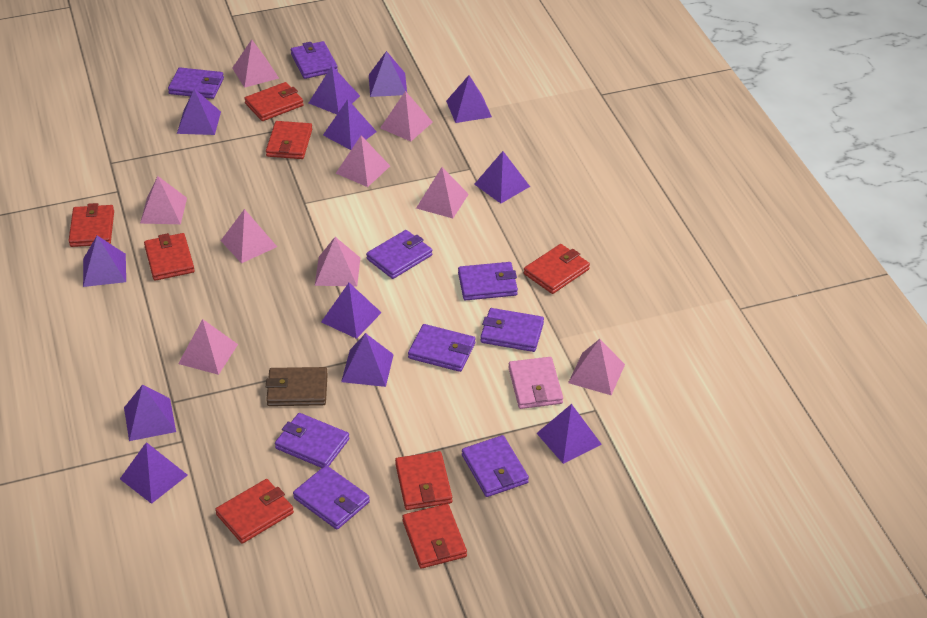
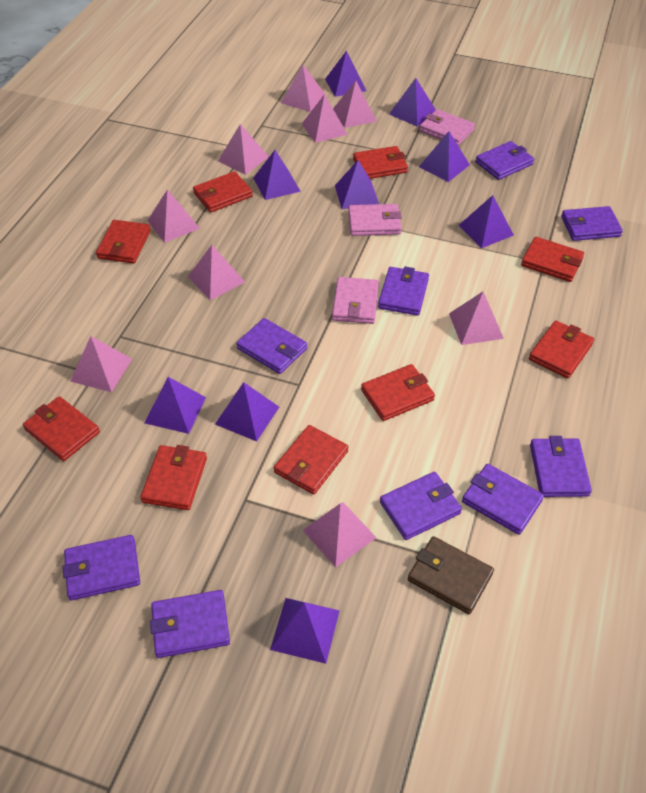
pink wallet: [508,357,563,409] = 1 -> [332,277,379,324] [348,204,402,236] [419,109,475,146] = 3
purple pyramid: [83,236,126,287] [120,442,188,504] [124,384,176,441] [177,89,221,135] [309,66,360,114] [321,283,382,339] [323,99,377,150] [341,333,394,387] [369,51,407,97] [446,75,492,123] [474,151,530,203] [537,404,602,464] = 12 -> [144,377,206,434] [215,382,279,441] [253,150,301,200] [270,598,340,664] [325,50,367,97] [335,160,379,209] [389,78,436,127] [419,131,470,182] [459,195,514,248] = 9
red wallet: [69,203,114,247] [144,233,195,281] [215,479,294,544] [244,82,304,121] [266,121,312,159] [395,451,452,510] [402,504,467,569] [524,244,590,294] = 8 -> [23,396,100,461] [96,220,151,263] [140,445,207,510] [193,171,253,212] [274,425,348,494] [353,146,408,179] [361,364,435,421] [521,237,584,282] [529,320,594,378] = 9

